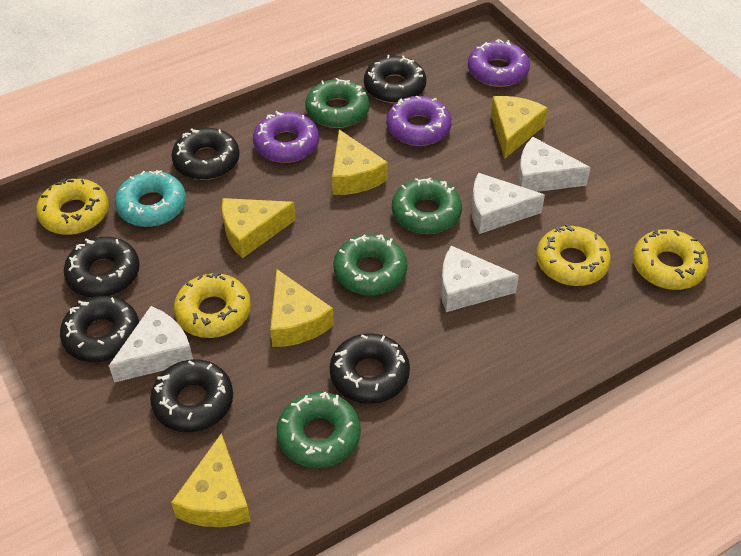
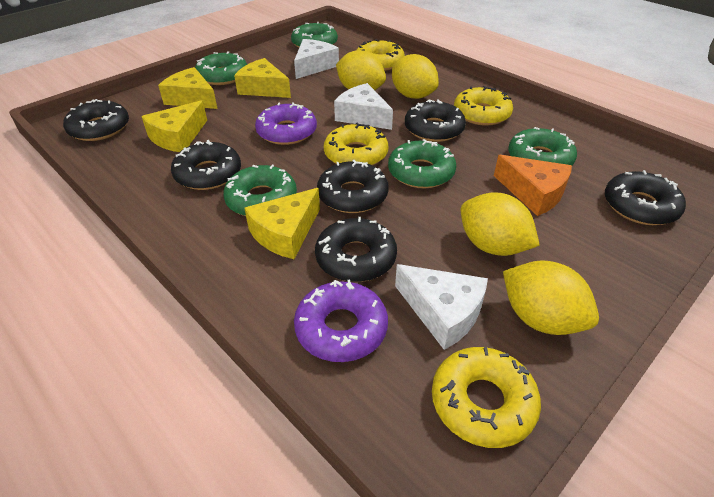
green donut: [277,392,361,468] [305,78,370,128] [333,234,407,295] [392,178,462,234] = 4 -> [195,51,247,85] [223,165,297,216] [291,22,338,48] [388,139,456,188] [509,127,577,165] = 5
orange cheese: none = 0 -> [494,155,572,216] = 1
purple donut: [253,111,319,163] [386,96,452,146] [468,39,530,87] = 3 -> [255,102,317,145] [294,279,388,362] = 2
turquoise donut: [115,170,186,227] = 1 -> none = 0
white cheese: [109,306,193,383] [441,246,519,312] [471,173,545,234] [518,137,591,192] = 4 -> [294,39,339,79] [334,83,393,130] [395,264,488,350] = 3
yellow cheese: [171,433,251,527] [222,198,296,258] [270,269,334,347] [332,129,388,195] [491,96,548,159] = 5 -> [141,100,207,152] [158,67,218,109] [234,58,291,98] [244,188,320,259] = 4
yellow lemon: none = 0 -> [336,50,386,90] [392,54,439,99] [461,192,540,256] [503,260,599,335] = 4

